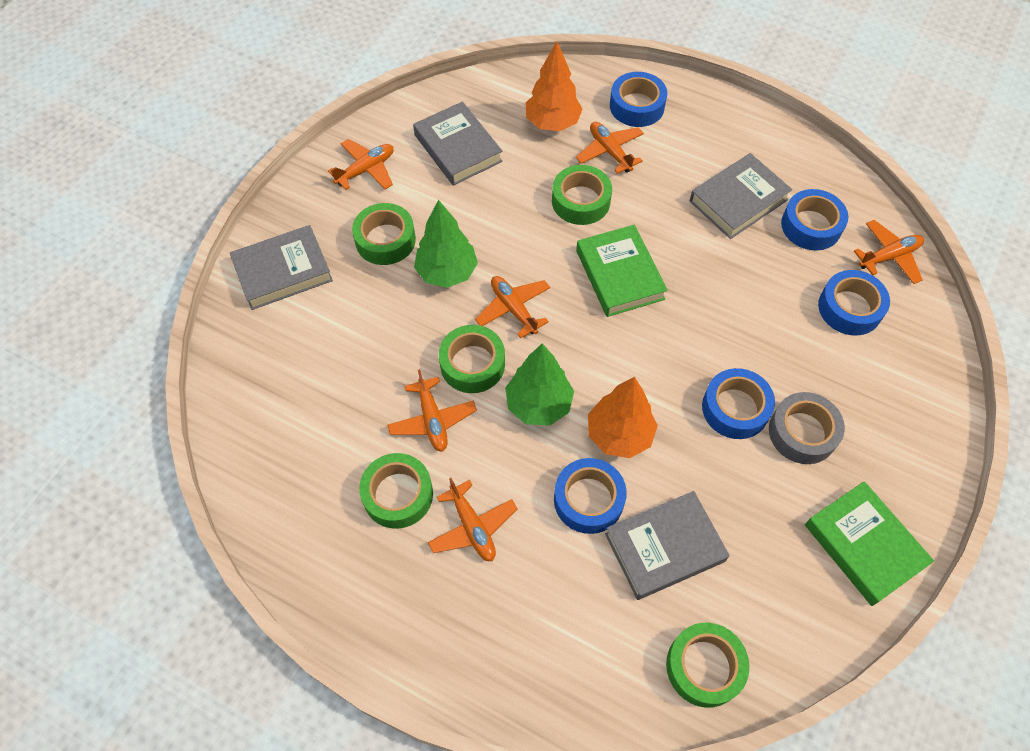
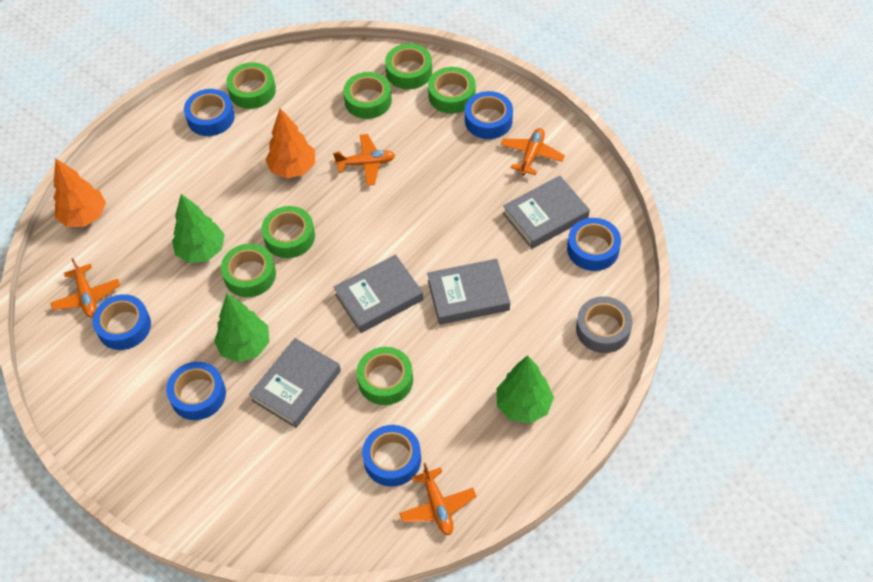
blue tape: [554,458,627,534] [610,72,667,127] [702,368,775,439] [781,189,848,250] [818,270,890,336] = 5 -> [92,294,151,350] [166,362,226,420] [184,89,235,136] [362,425,421,487] [465,91,513,139] [567,218,621,271] = 6
green book: [576,225,668,317] [805,481,934,606] = 2 -> none = 0
green tape: [352,203,416,265] [359,453,433,529] [439,325,505,393] [552,165,612,225] [666,623,750,708] = 5 -> [221,244,276,297] [226,62,276,109] [261,206,315,258] [343,72,392,119] [356,347,413,405] [385,44,432,89] [428,67,476,114] = 7
green tree: [414,200,478,288] [505,343,574,426] = 2 -> [172,194,225,263] [214,294,269,362] [497,355,554,424] = 3
orange plane: [328,139,394,190] [387,369,477,452] [428,478,518,561] [475,276,550,339] [576,122,644,174] [854,220,924,284] = 6 -> [50,258,120,318] [333,134,395,186] [399,463,477,535] [501,128,565,175] = 4

